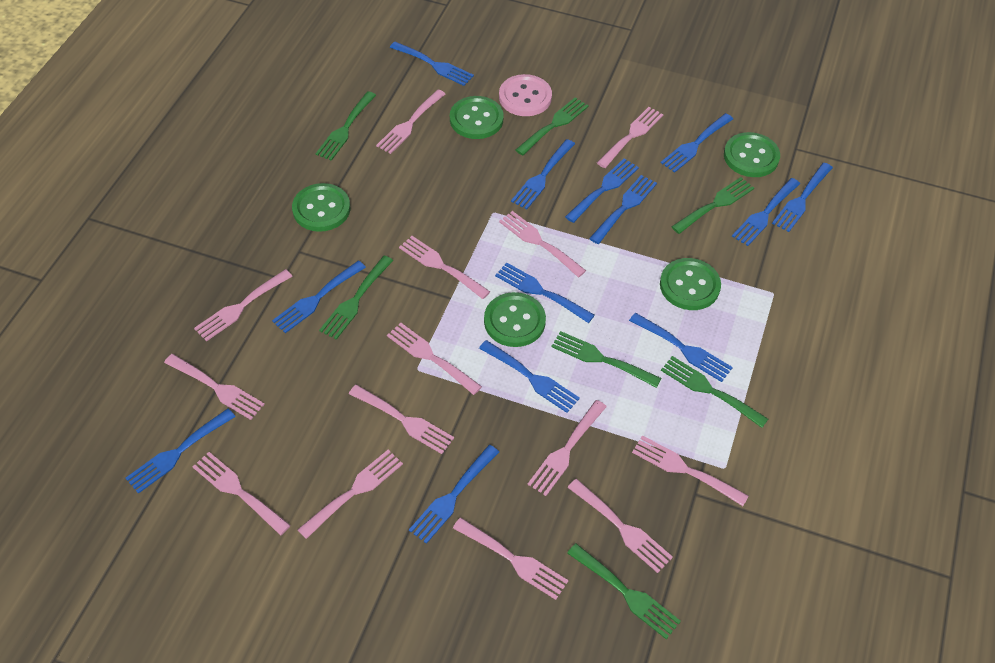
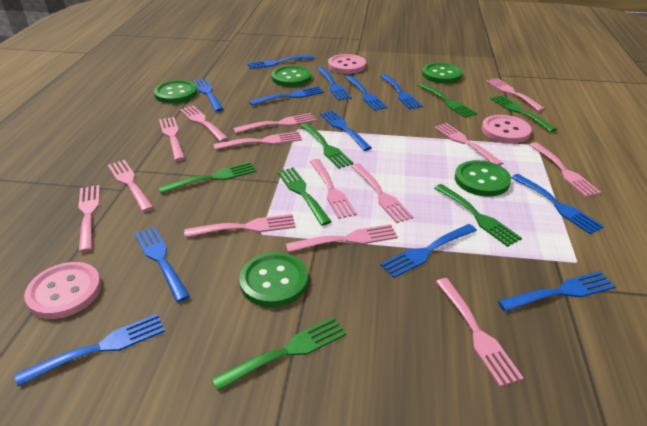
blue fork: [126,408,236,494] [272,261,366,333] [390,42,474,86] [409,445,499,544] [479,340,580,413] [495,262,595,323] [511,139,575,209] [565,158,639,223] [589,175,657,244] [629,313,733,382] [661,113,733,173] [732,178,800,246] [772,163,833,232] = 13 -> [15,314,165,386] [134,227,190,302] [193,78,223,112] [247,55,314,69] [249,86,324,105] [317,67,352,101] [320,110,372,151] [345,76,388,111] [380,224,477,278] [381,74,423,109] [498,271,616,312] [511,174,604,234] = 12
pink button: [499,74,552,116] = 1 -> [24,262,102,319] [328,54,366,74] [482,115,532,143] = 3

